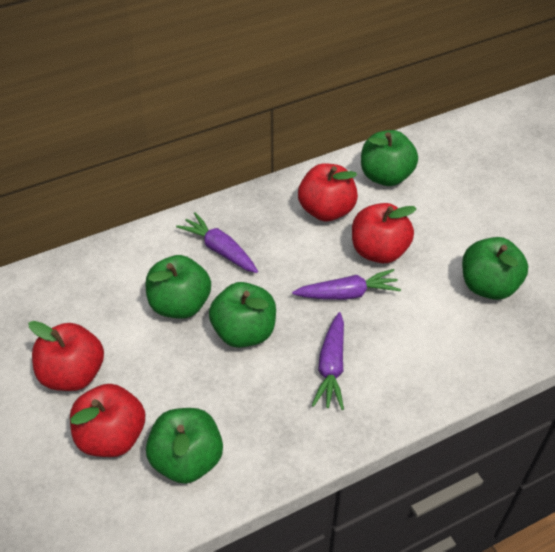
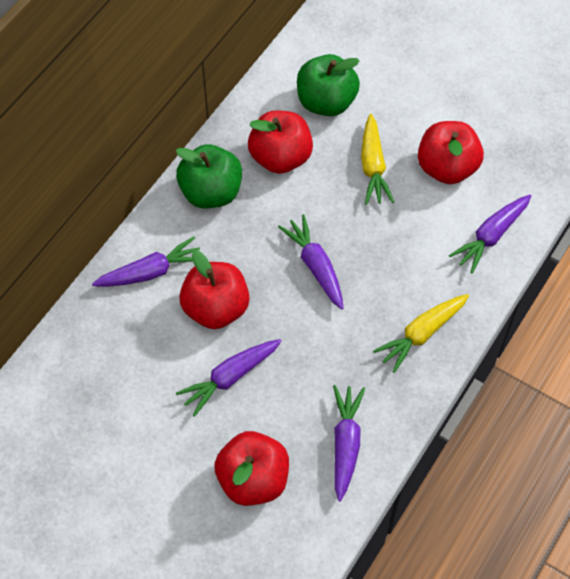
green apple: [146,255,211,319] [146,408,223,484] [209,282,276,348] [361,130,418,186] [462,237,528,300] = 5 -> [176,144,242,208] [297,54,360,116] = 2
purple carrot: [176,212,258,273] [292,269,401,300] [312,312,344,410] = 3 -> [92,237,200,287] [176,339,282,417] [278,215,343,310] [333,385,365,501] [449,195,531,273] = 5
yellow carrot: none = 0 -> [361,114,394,205] [373,294,469,373] = 2

